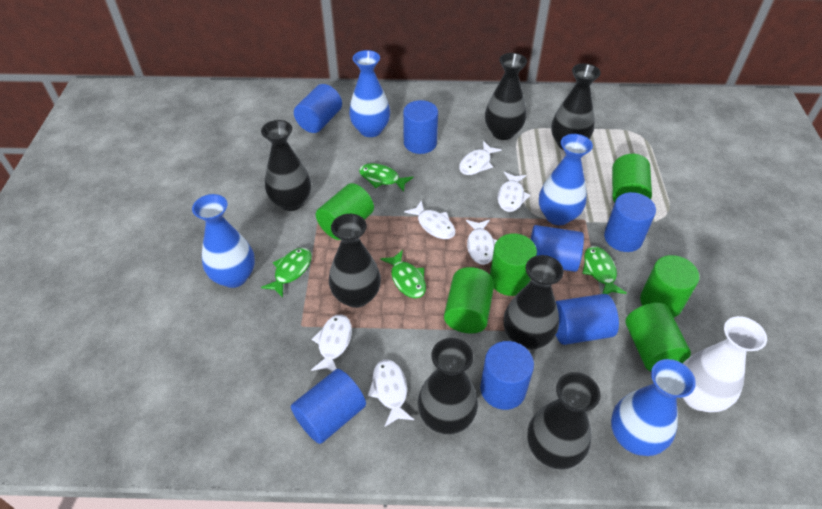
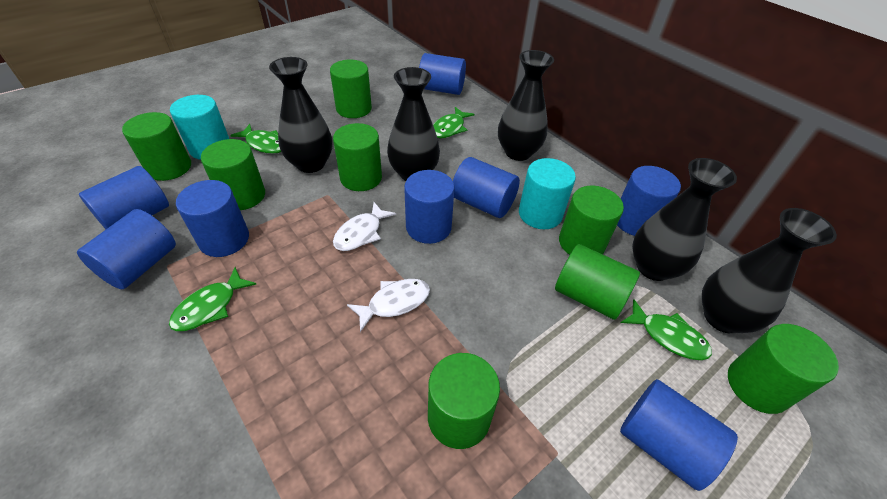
black vase: [261,120,311,211] [329,214,381,308] [418,338,478,434] [485,53,527,140] [504,255,564,350] [527,372,601,469] [551,63,601,150] = 7 -> [269,57,332,173] [387,67,440,181] [498,50,554,161] [632,158,737,281] [702,208,837,333] = 5
blue cylinder: [291,369,366,444] [294,84,342,133] [403,100,438,154] [480,341,534,410] [531,225,584,272] [556,294,619,345] [604,192,656,252] = 7 -> [77,209,176,289] [79,166,169,229] [176,180,249,257] [404,170,455,244] [419,53,466,95] [453,157,520,218] [617,166,681,236] [620,379,738,491] = 8
blue vase: [192,194,255,288] [349,50,390,137] [539,134,593,225] [611,359,696,456] = 4 -> none = 0
green cylinder: [316,183,374,240] [444,267,494,334] [490,233,537,296] [612,154,652,203] [625,303,691,371] [640,255,699,317] = 6 -> [122,112,191,181] [201,139,265,210] [330,60,372,118] [333,123,382,191] [428,353,500,449] [555,244,640,320] [559,186,624,255] [728,324,839,414] = 8
turquoise cylinder: none = 0 -> [170,95,229,160] [519,158,576,229] = 2
white fish: [311,315,352,372] [368,360,414,427] [404,200,455,239] [459,141,501,175] [466,219,497,265] [498,172,531,212] = 6 -> [333,202,396,251] [347,279,430,332] = 2
white vase: [683,316,767,412] = 1 -> none = 0

